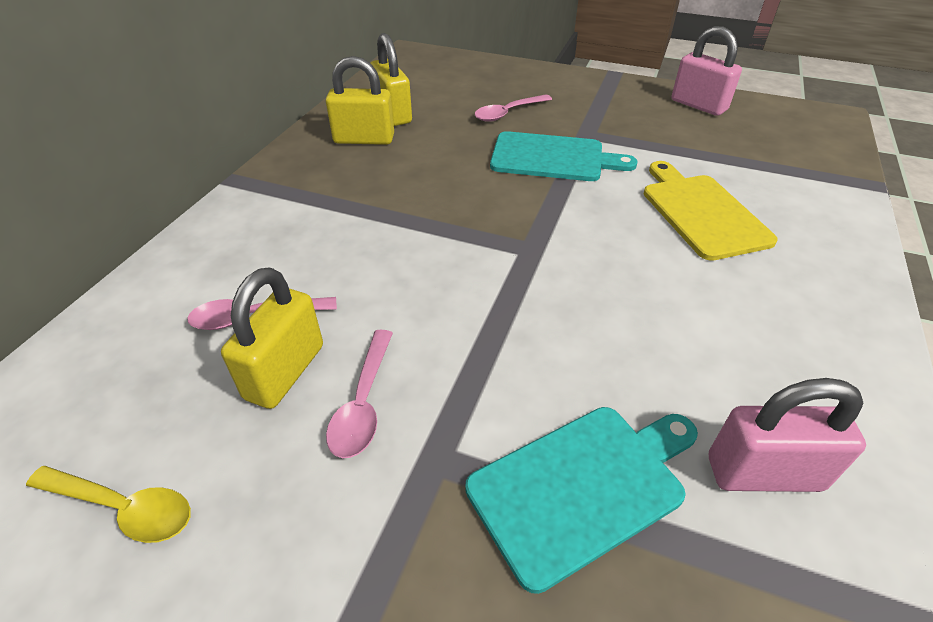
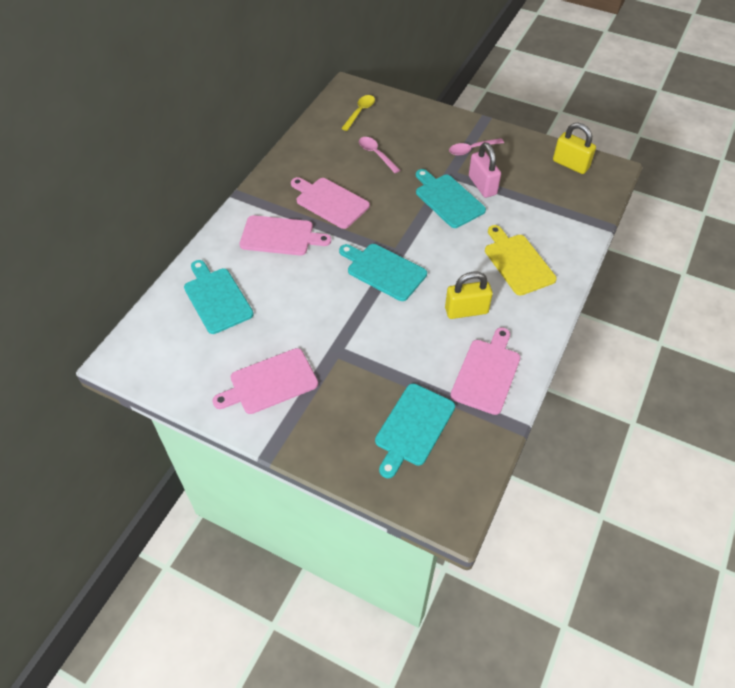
pink cutting board: none = 0 -> [212,348,318,414] [240,215,331,256] [291,177,370,229] [450,327,520,415] = 4
pink padlock: [672,26,742,116] [709,378,866,492] = 2 -> [469,142,501,198] = 1
pink spoon: [187,297,337,330] [326,330,393,458] [475,95,552,122] = 3 -> [359,137,400,173] [449,138,504,156] = 2
turquoise cutting board: [465,407,698,594] [490,131,638,181] = 2 -> [184,260,254,334] [339,244,427,301] [375,383,455,478] [416,169,486,228] = 4
yellow padlock: [221,267,323,409] [326,56,394,145] [371,33,412,126] = 3 -> [445,272,493,319] [553,123,596,174] = 2

